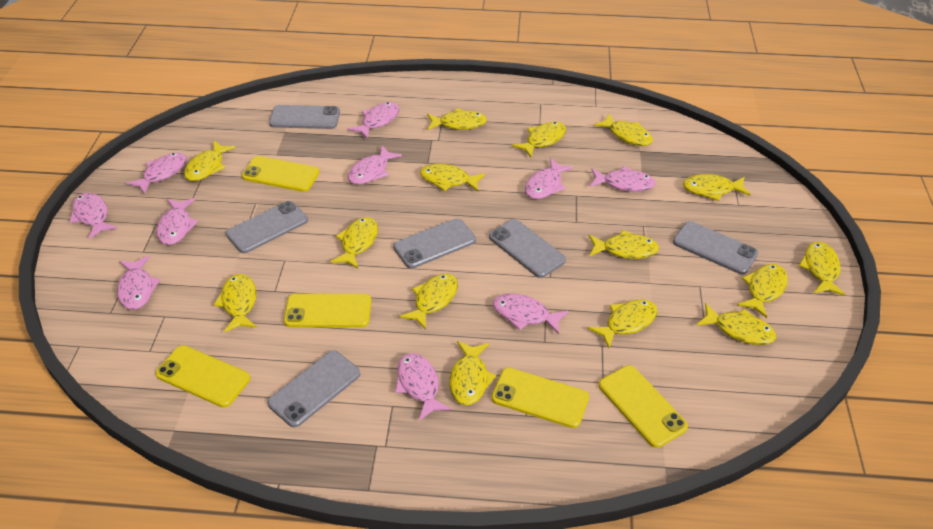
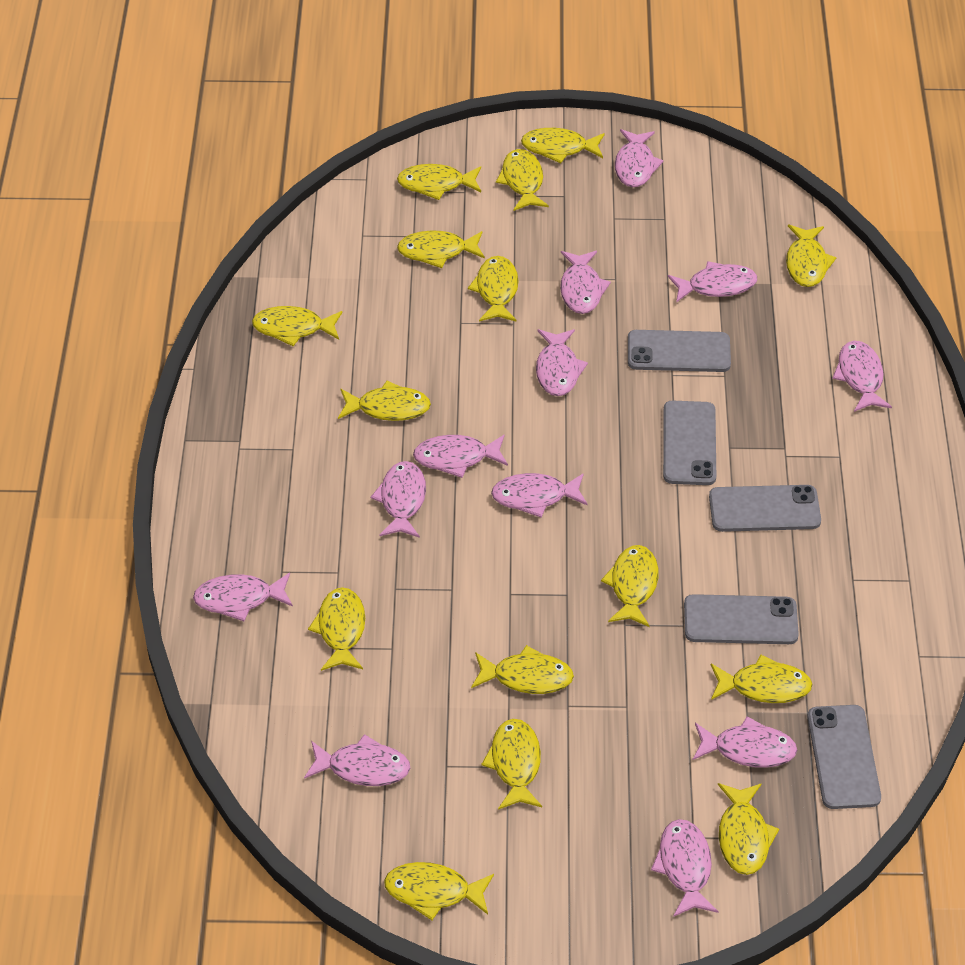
grey phone: [226,201,308,253] [267,351,360,427] [269,105,340,129] [393,218,476,268] [489,219,566,278] [673,221,759,274] = 6 -> [628,330,731,372] [663,401,716,485] [684,594,799,644] [709,485,821,532] [807,705,881,809] = 5
pink fish: [69,193,117,239] [117,256,161,310] [126,152,186,194] [156,198,198,245] [348,102,399,139] [348,146,402,185] [395,353,451,421] [493,293,568,334] [525,158,573,199] [590,167,655,192] = 10 -> [193,573,293,621] [304,734,411,786] [371,461,426,538] [413,435,508,478] [491,473,588,517] [536,329,588,396] [560,251,611,314] [615,129,664,187] [651,819,718,917] [668,261,757,303] [693,716,797,768] [832,341,892,412] = 12
yellow phone: [155,345,250,408] [242,156,320,192] [284,294,371,327] [491,368,589,428] [599,365,688,448] = 5 -> none = 0

